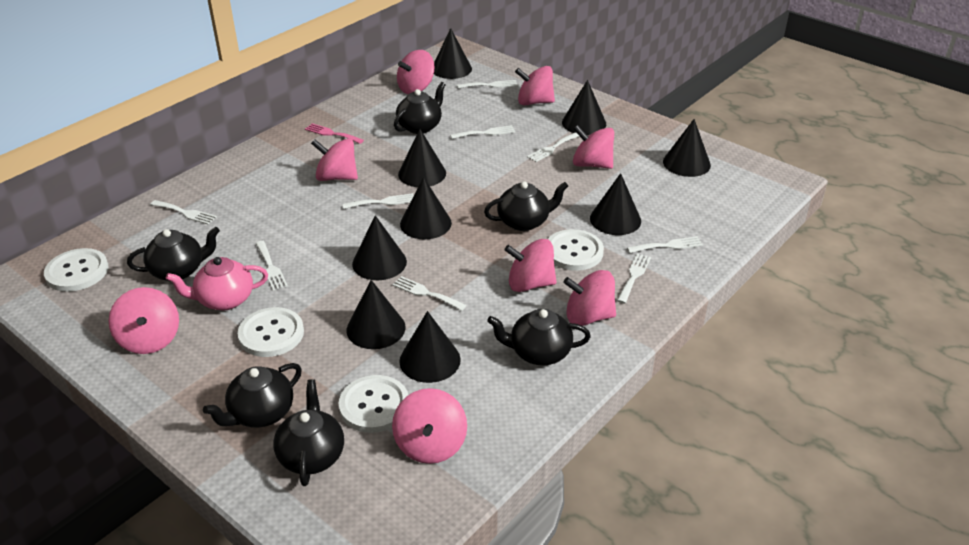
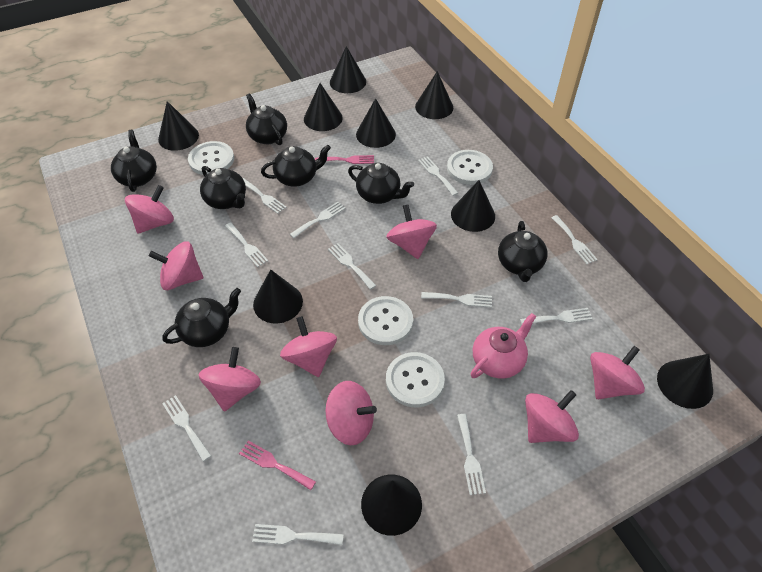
black teapot: [127,227,220,281] [203,363,302,428] [273,379,344,486] [394,82,446,134] [484,181,568,231] [487,309,591,366] = 6 -> [111,130,157,192] [162,288,241,347] [200,166,246,209] [246,94,287,145] [261,145,331,187] [348,163,414,204] [498,221,548,282] = 7
pink fork: [305,123,364,144] = 1 -> [239,440,316,490] [315,155,374,164] = 2
white fork: [150,200,217,225] [255,241,288,290] [343,193,414,209] [392,276,466,311] [450,125,515,139] [457,80,518,88] [527,133,579,162] [617,253,651,304] [627,236,703,253] = 9 -> [162,395,211,462] [225,222,268,267] [243,178,287,214] [252,524,344,545] [290,202,346,238] [328,243,376,290] [418,156,458,196] [421,292,492,308] [457,414,486,495] [520,308,593,325] [551,215,598,264] = 11

